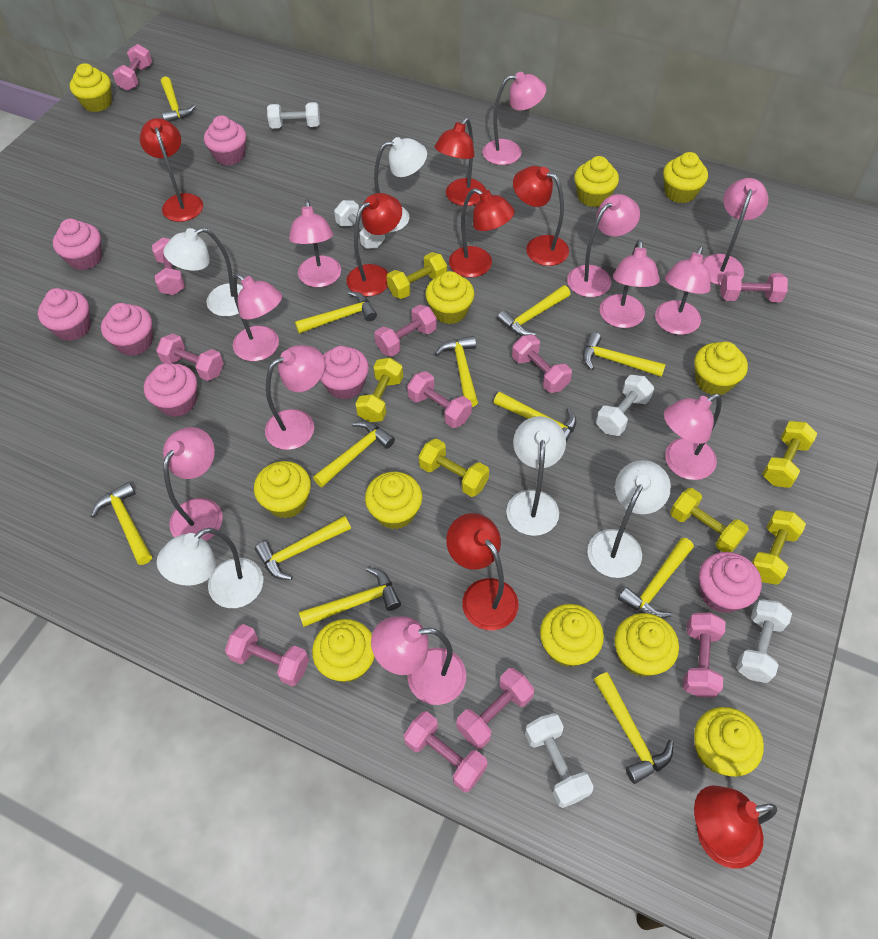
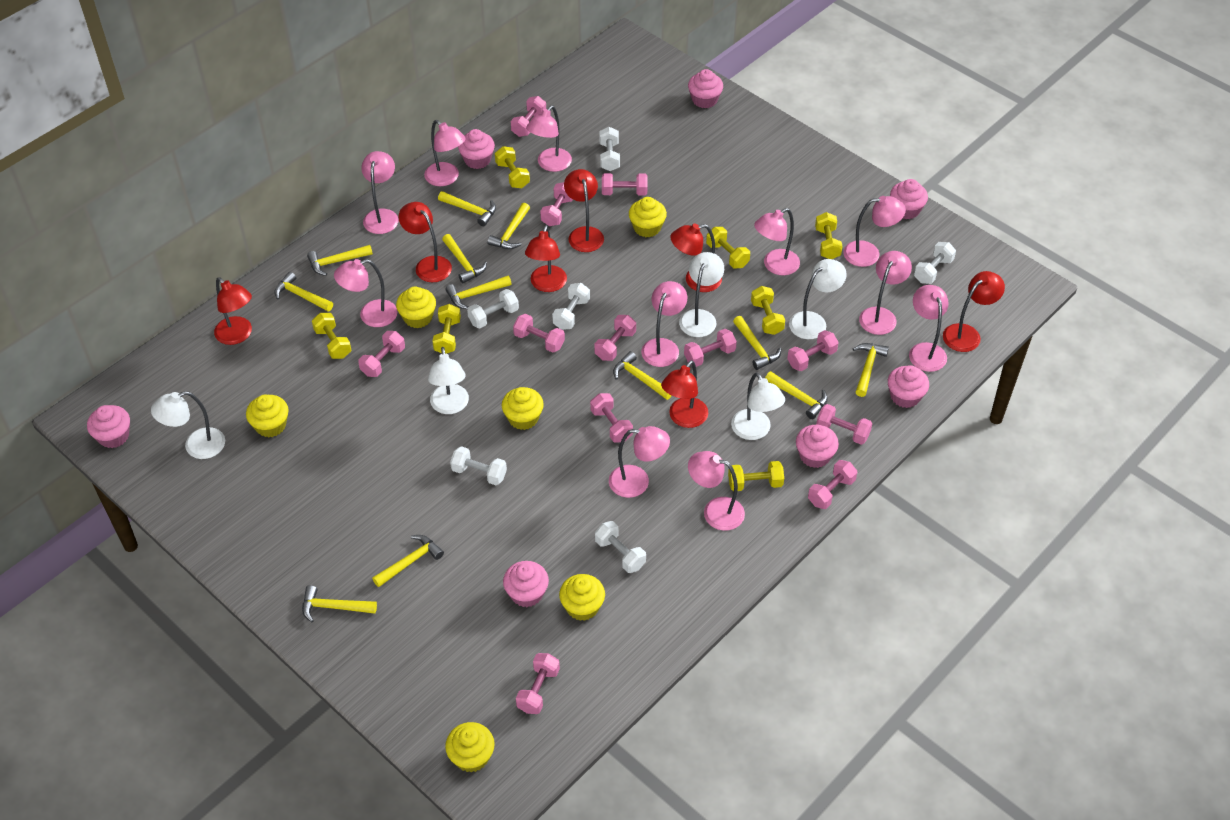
pink dumbbell: [112,44,152,91] [152,238,185,295] [156,333,224,381] [225,624,309,686] [374,304,437,357] [404,711,488,792] [407,371,472,428] [456,668,534,749] [512,335,572,393] [683,613,726,697] [720,271,788,302] = 11 -> [358,331,405,377] [511,96,546,137] [513,314,565,353] [516,653,560,714] [540,182,573,226] [590,393,633,443] [594,315,636,361] [602,173,648,196] [684,329,737,367] [787,330,839,371] [808,460,857,509] [816,404,872,445] = 12
white dumbbell: [267,102,320,129] [334,200,385,249] [525,713,594,808] [596,375,654,436] [736,599,792,683] = 5 -> [450,446,507,485] [467,289,519,328] [552,283,590,330] [595,521,646,573] [599,127,620,171] [914,242,956,284] = 6
yellow cupcake: [70,63,112,112] [254,461,311,518] [312,619,375,683] [365,472,422,529] [425,271,474,324] [540,604,604,667] [574,156,619,207] [614,613,679,677] [663,152,708,203] [694,341,748,395] [694,707,764,777] = 11 -> [246,395,288,437] [396,287,436,328] [445,722,495,772] [502,387,544,430] [559,574,605,621] [629,197,667,237] = 6
yellow dumbbell: [355,358,403,422] [386,252,447,299] [418,438,489,497] [670,488,749,552] [752,510,806,585] [763,421,817,488] = 6 -> [312,313,351,359] [432,304,461,354] [495,146,530,188] [706,227,750,268] [728,461,784,491] [751,286,785,335] [815,212,843,259] = 7

